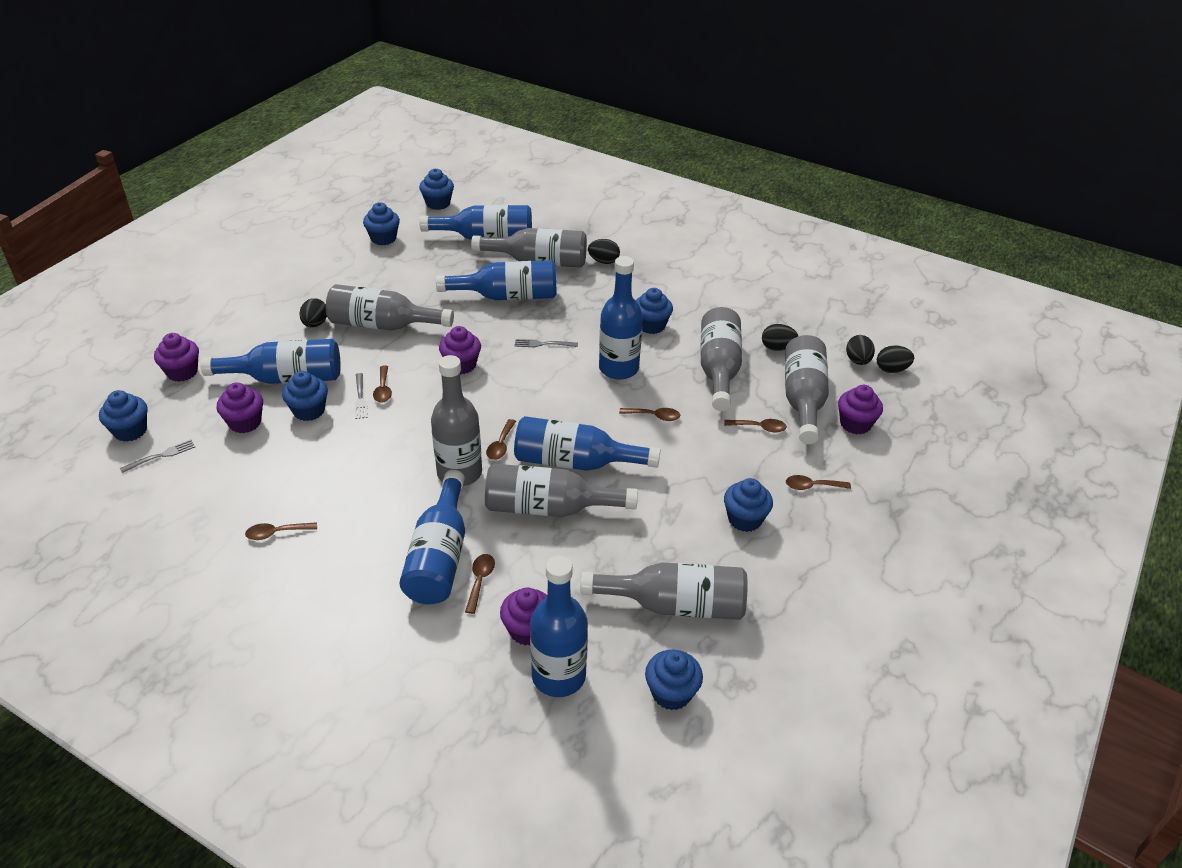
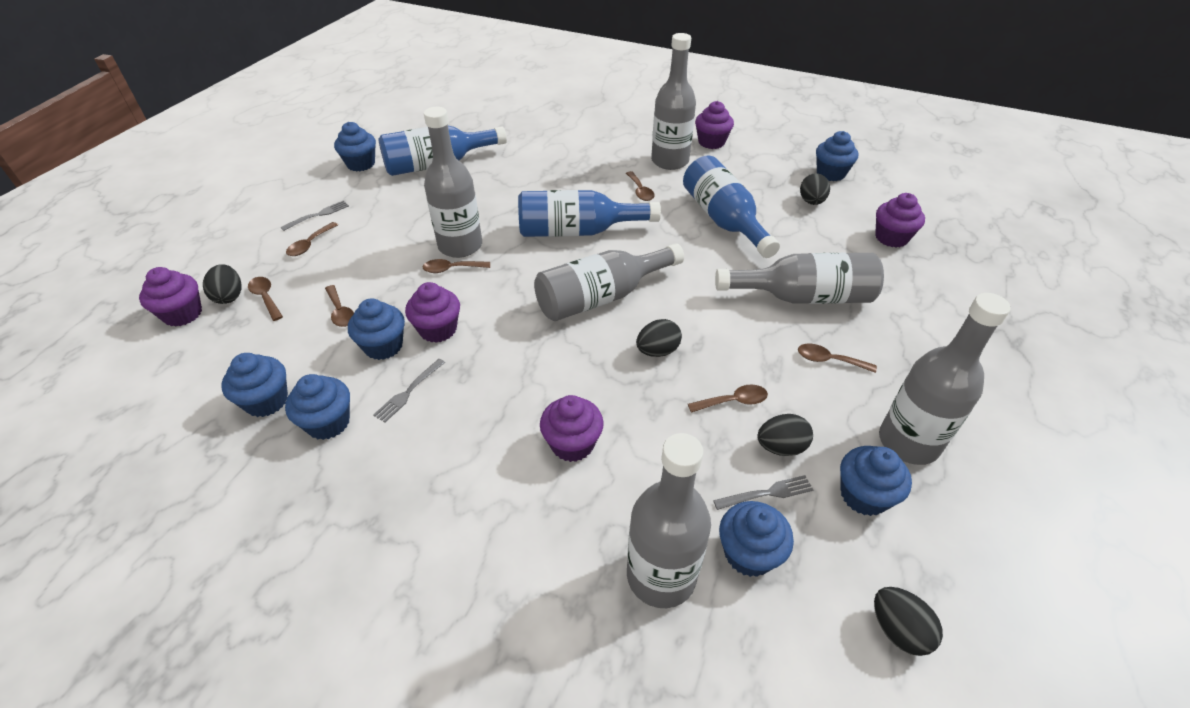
blue bottle: [200,339,341,384] [399,470,465,605] [420,205,532,240] [436,260,557,300] [514,416,661,471] [530,556,588,697] [599,256,643,380] = 7 -> [378,126,507,176] [518,190,661,237] [683,156,780,258] = 3
grey bottle: [326,284,454,331] [431,355,482,486] [471,228,587,267] [485,464,638,517] [580,562,747,620] [700,307,742,411] [785,335,829,444] = 7 -> [424,107,482,258] [534,243,684,321] [627,433,711,608] [651,33,696,170] [715,253,884,304] [879,293,1011,465] = 6

